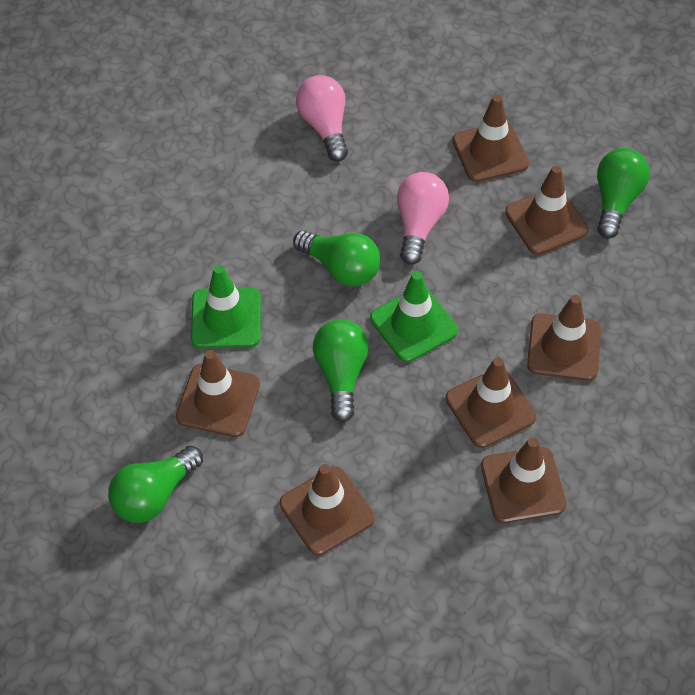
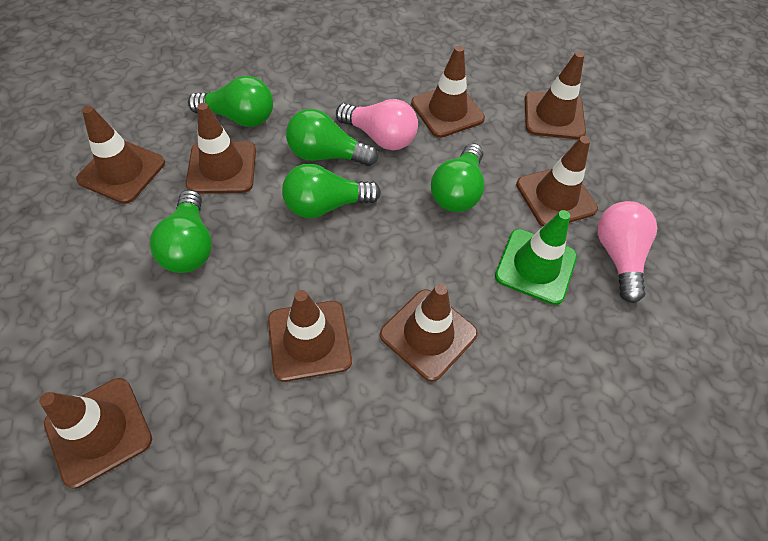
brown traffic cone: [176,350,260,437] [280,464,375,555] [445,357,537,448] [453,95,529,182] [481,437,567,523] [505,165,589,255] [527,295,601,381] = 7 -> [39,378,152,489] [76,106,165,204] [186,103,256,193] [268,290,352,382] [380,284,478,382] [411,45,485,138] [516,136,598,227] [525,51,586,139] = 8
green light bulb: [108,446,203,523] [293,230,380,286] [313,319,369,422] [597,148,650,239] = 4 -> [150,190,212,273] [188,76,273,127] [282,164,381,218] [286,109,378,166] [431,143,484,212] = 5
green traffic cone: [191,265,261,348] [370,271,458,362] = 2 -> [495,210,577,305] = 1

